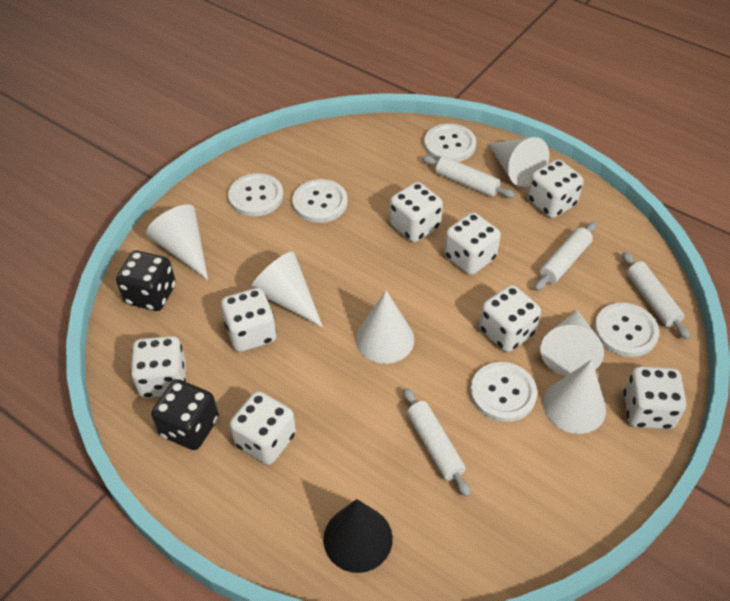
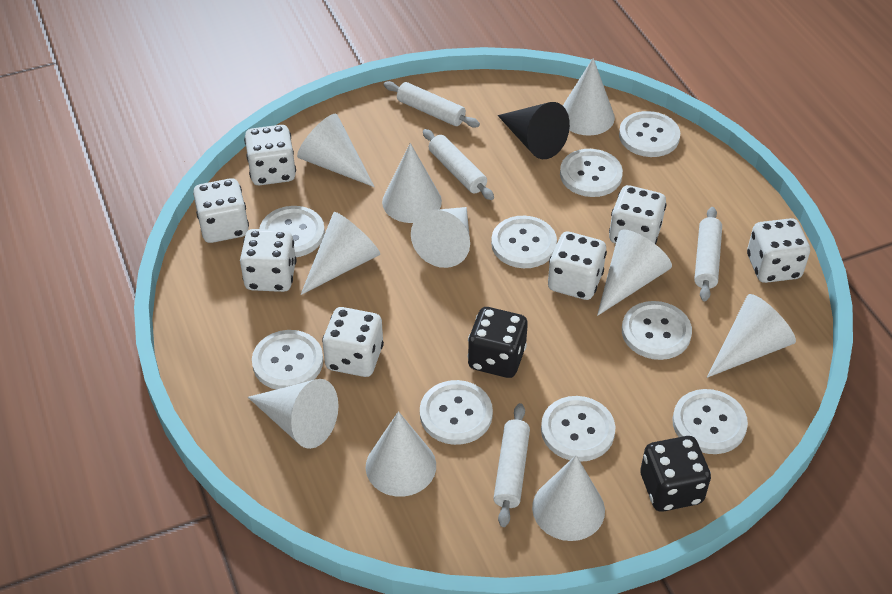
white button: [228,173,283,217] [292,179,347,223] [424,123,476,162] [470,362,537,422] [594,303,659,357] = 5 -> [252,330,323,389] [259,206,325,257] [420,380,493,445] [491,216,557,268] [541,396,615,462] [560,149,623,197] [619,111,680,157] [622,301,692,360] [672,389,748,454] = 9
white cone: [146,204,208,280] [250,252,323,328] [356,291,414,364] [488,137,549,187] [540,310,604,376] [543,360,606,434] = 6 -> [248,379,338,449] [297,114,375,187] [300,212,380,295] [366,411,436,497] [382,143,442,223] [411,207,470,268] [532,455,605,541] [563,58,615,136] [597,229,672,316] [707,294,796,378] = 10
white dice: [130,336,186,398] [221,288,277,352] [230,391,296,465] [390,182,443,242] [444,212,501,275] [479,285,541,352] [527,159,584,218] [624,366,686,429] = 8 -> [193,178,249,243] [240,229,296,292] [244,125,296,185] [322,307,384,377] [548,232,607,300] [609,185,666,244] [747,218,810,283] = 7

